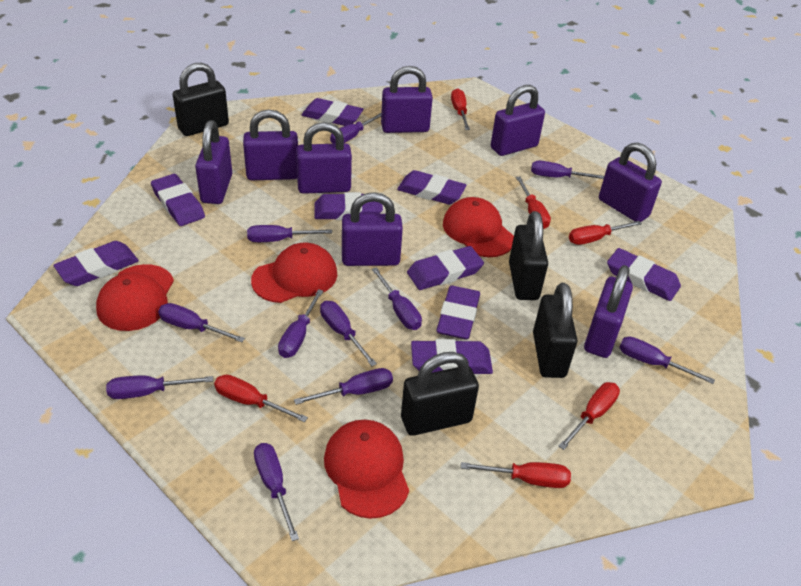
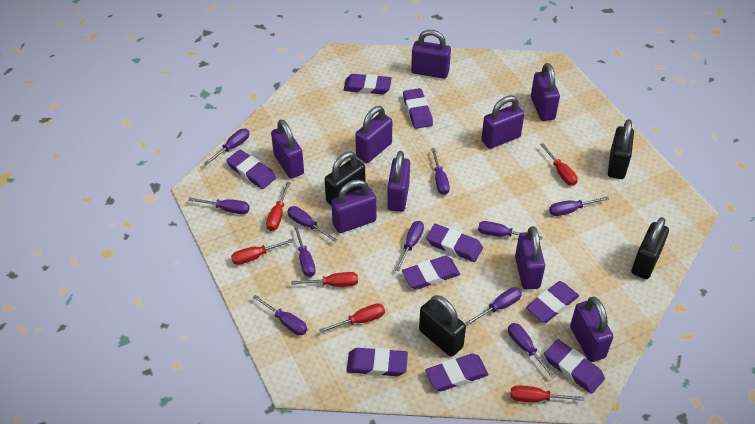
purple padlock: [195,120,232,204] [243,109,298,180] [296,122,352,194] [342,192,403,266] [381,66,433,133] [491,85,545,156] [584,265,633,358] [599,143,662,222] = 8 -> [271,119,304,179] [331,180,376,233] [355,106,392,163] [387,151,410,212] [411,30,451,79] [481,96,525,149] [515,226,545,290] [531,63,560,121] [570,297,613,362] = 9
red cap: [96,264,174,331] [251,243,337,303] [324,420,409,519] [443,197,514,257] = 4 -> none = 0

